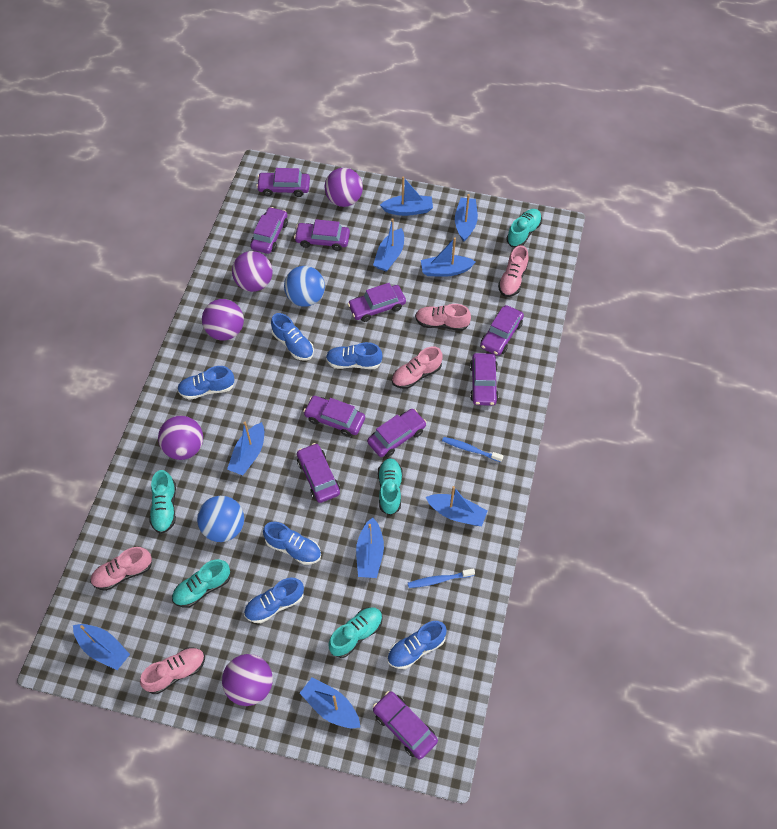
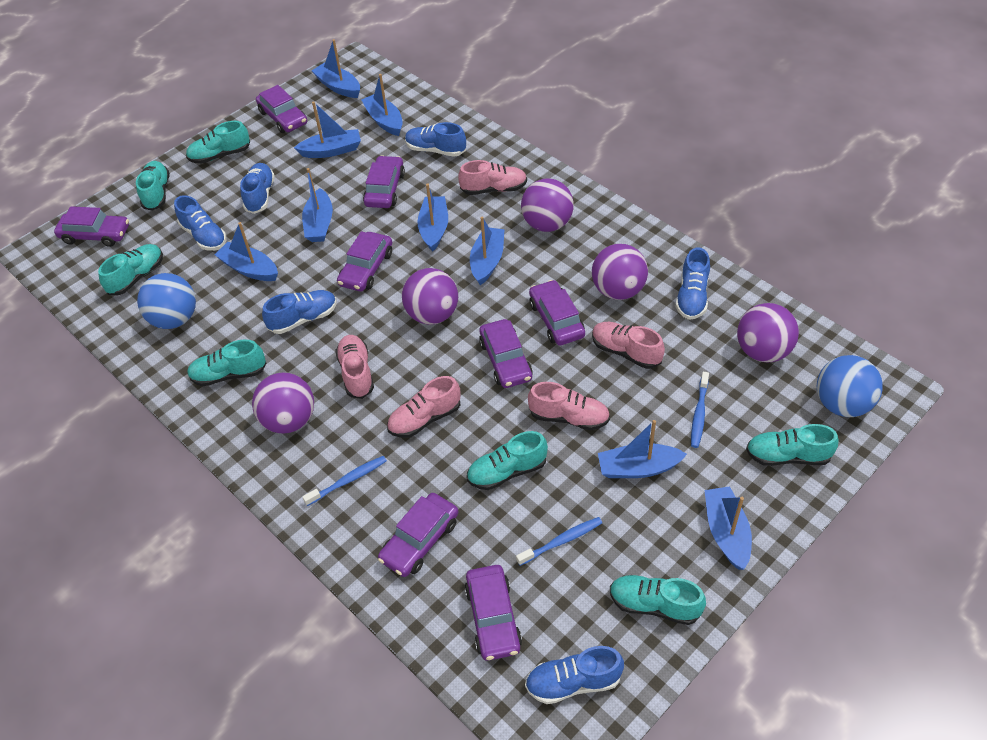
blue toothbrush: [408,568,475,588] [442,437,503,462] = 2 -> [303,456,387,506] [516,517,602,566] [691,372,709,448] = 3
purple car: [251,207,288,254] [256,168,310,197] [294,219,350,251] [297,443,340,503] [303,396,365,437] [348,283,406,322] [367,409,426,457] [373,691,438,759] [470,353,499,406] [480,305,524,356] = 10 -> [54,206,129,247] [256,85,307,133] [337,231,392,292] [363,155,405,208] [378,493,459,577] [465,565,522,661] [479,319,533,388] [529,280,585,346] = 8
turquoise shoe: [149,470,176,534] [172,559,230,608] [328,607,383,658] [378,458,402,515] [506,209,542,247] = 5 -> [98,244,163,295] [136,161,170,211] [186,121,250,164] [187,339,266,386] [467,431,548,490] [610,575,706,625] [746,424,839,466] = 7

